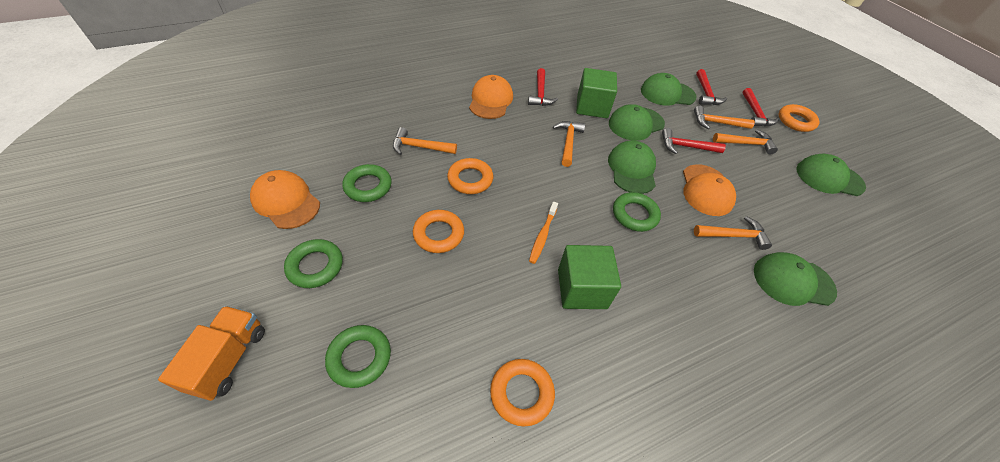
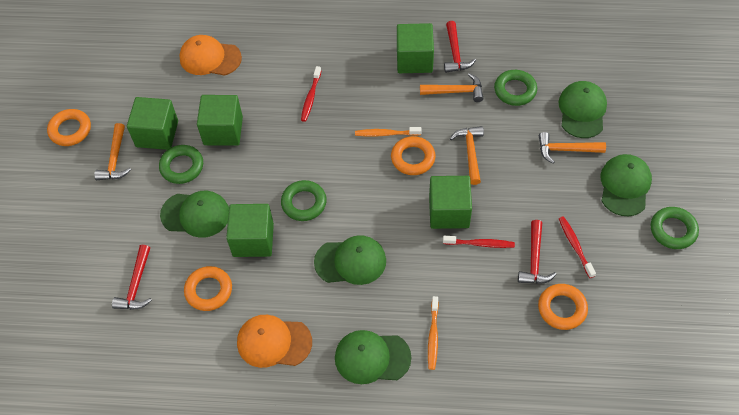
green cube: [558,245,621,309] [576,68,617,118] = 2 -> [127,97,178,150] [197,95,243,146] [226,204,274,257] [397,23,434,73] [429,176,472,229] = 5
orange cap: [250,170,320,229] [469,75,513,119] [683,164,736,216] = 3 -> [179,35,242,76] [237,315,312,368] = 2
orange hammer: [393,127,457,155] [553,121,585,167] [694,105,755,129] [694,216,772,250] [713,129,778,154] = 5 -> [94,123,131,180] [420,73,483,102] [450,126,484,185] [539,132,606,164] = 4
orange toothbrush: [529,202,558,264] = 1 -> [355,127,421,137] [428,296,439,370] = 2
orange truck: [158,306,265,401] = 1 -> none = 0
red hammer: [528,68,558,106] [662,128,726,154] [696,69,727,105] [742,88,779,127] = 4 -> [112,245,152,310] [444,21,476,73] [518,220,557,284] = 3
red toothbrush: none = 0 -> [301,66,321,122] [443,236,515,248] [559,216,596,278] = 3

